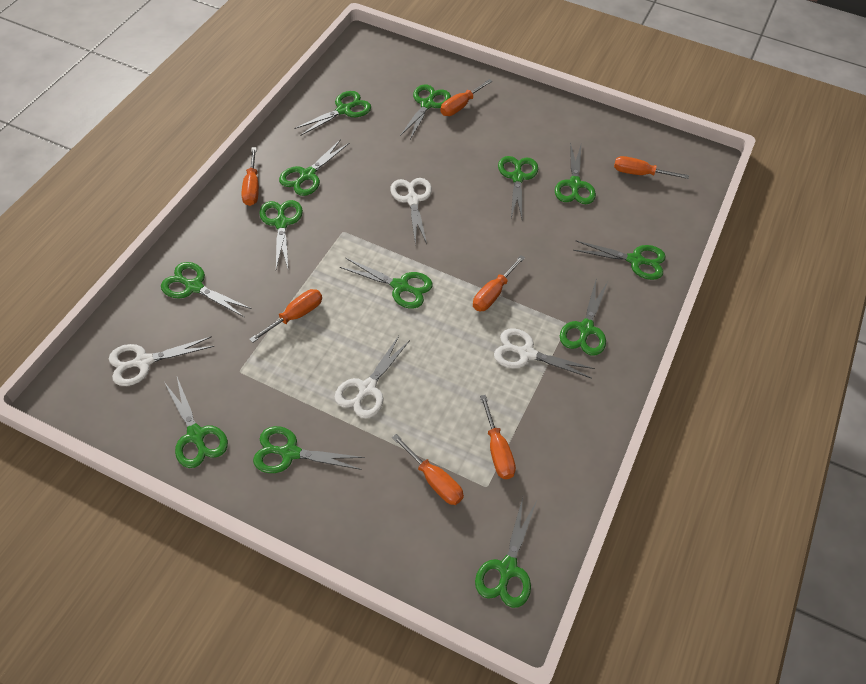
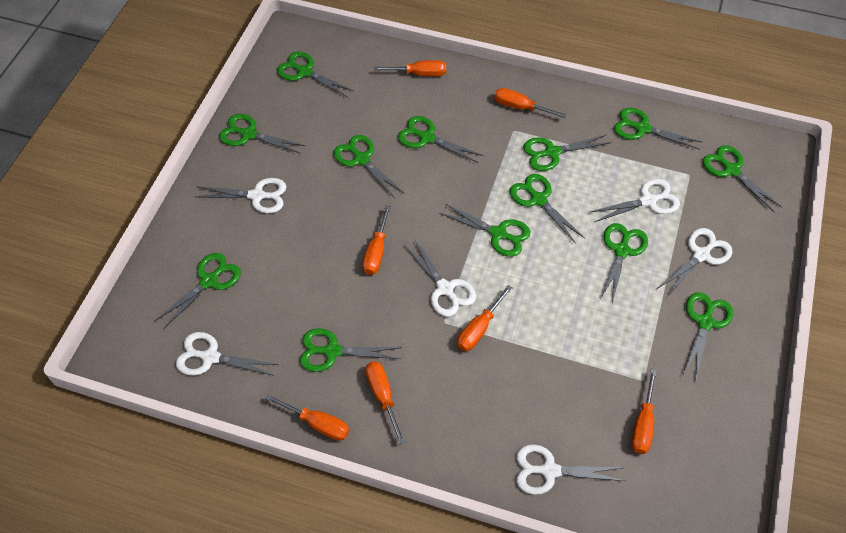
white scissors: [109,336,215,386] [335,336,410,418] [390,178,432,244] [494,328,595,379] = 4 -> [176,332,279,376] [194,178,286,213] [404,239,476,317] [516,445,625,495] [590,179,680,222] [657,228,733,296] = 6

